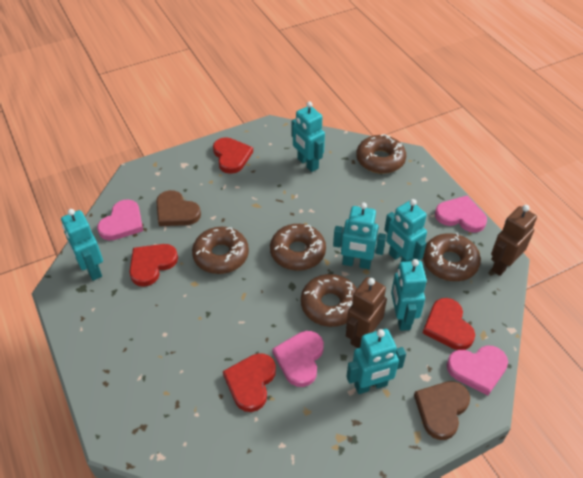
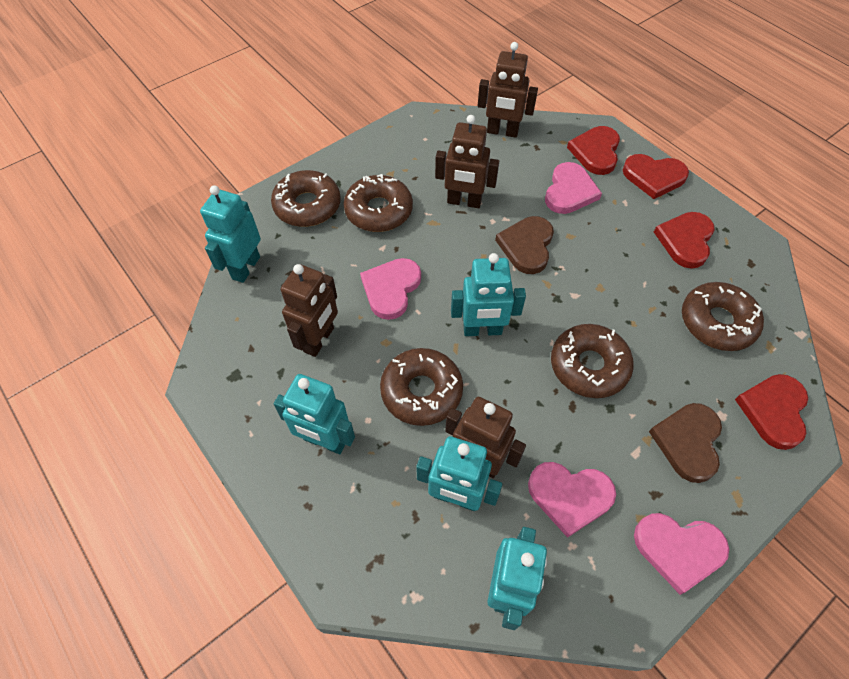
brown robot: [346,277,387,348] [491,205,537,276] = 2 -> [280,264,338,357] [435,115,499,208] [445,397,526,478] [478,42,538,138] = 4
turquoise robot: [61,209,103,281] [292,101,325,172] [333,202,386,269] [346,329,406,394] [384,199,427,262] [391,259,427,331] = 6 -> [200,185,261,283] [274,374,355,454] [416,436,502,511] [451,253,526,336] [488,527,547,630] = 5

